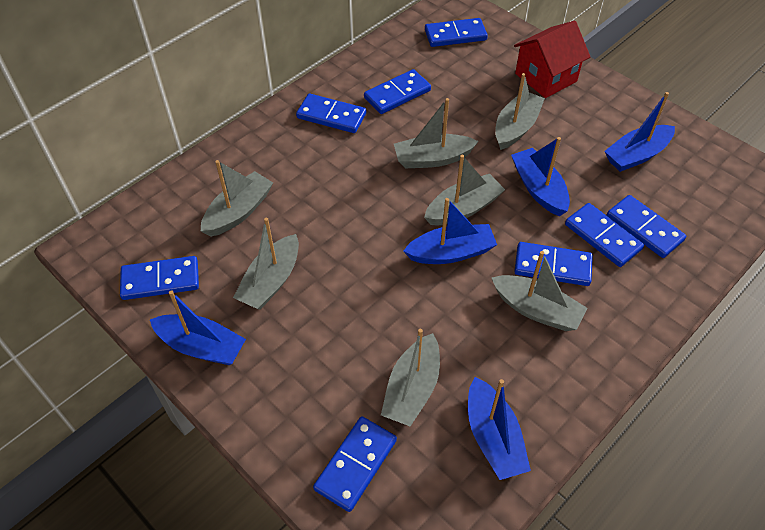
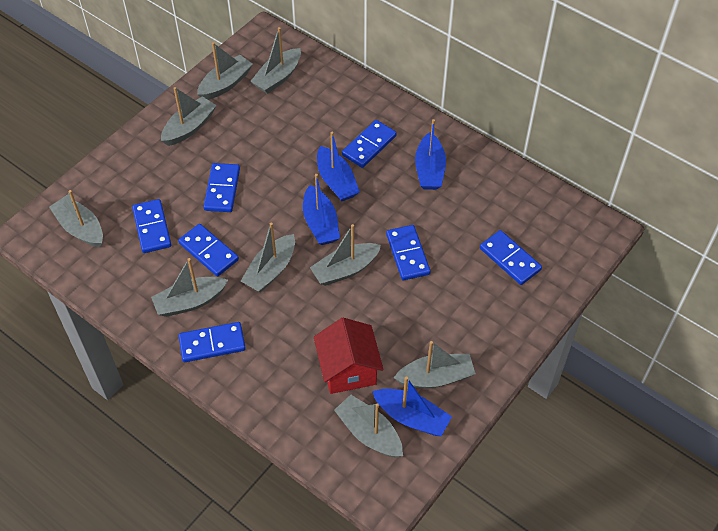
blue boat: [150,290,246,365] [403,198,497,264] [468,377,531,480] [511,137,570,216] [604,92,675,172] = 5 -> [303,174,340,245] [317,132,360,201] [372,376,452,436] [415,119,446,190] = 4
blue domino: [120,256,199,300] [296,94,366,133] [313,416,397,512] [364,69,431,114] [425,18,488,47] [514,242,593,286] [565,203,644,267] [607,195,686,258] = 8 -> [132,199,172,253] [178,224,239,276] [179,322,246,362] [203,163,240,212] [342,120,397,168] [386,225,431,280] [480,230,542,285] = 7
grey boat: [201,160,273,237] [233,218,299,310] [381,329,440,427] [394,98,479,169] [424,155,505,225] [492,251,587,331] [495,73,545,150] = 7 -> [49,190,103,247] [151,258,228,317] [161,87,217,146] [197,42,253,100] [241,222,295,292] [250,27,301,94] [310,224,381,286] [334,395,403,458] [394,341,476,388] = 9

